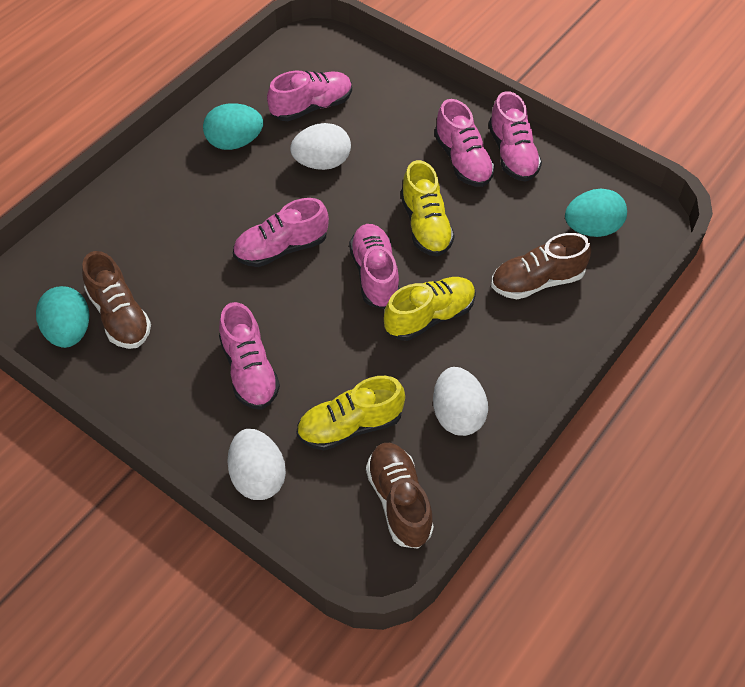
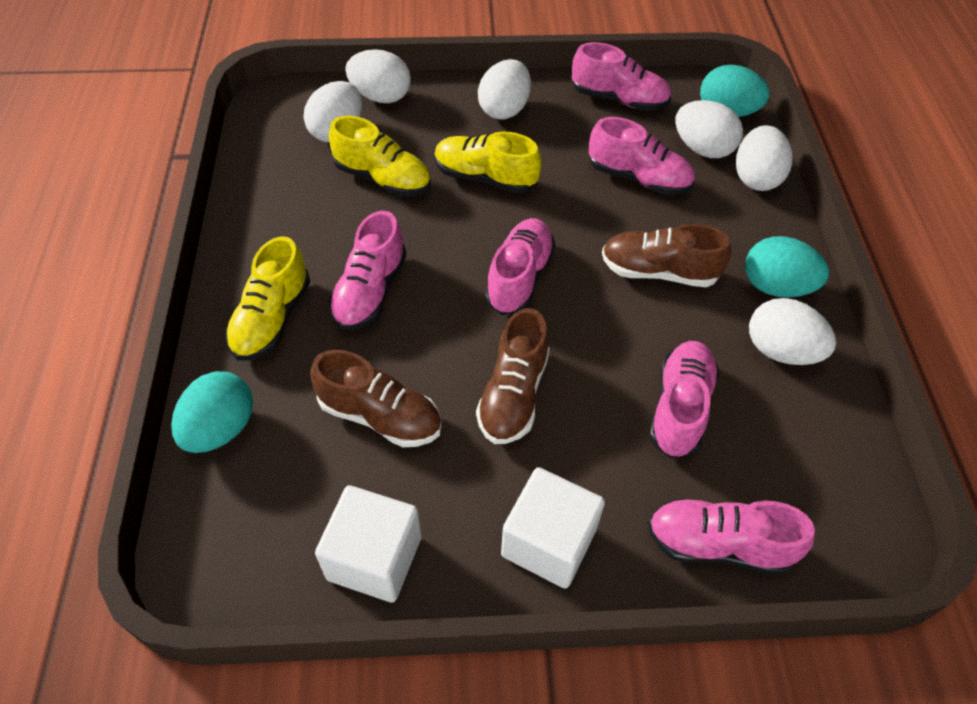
white cube: none = 0 -> [315,485,421,603] [501,467,605,589] = 2
white egg: [227,429,286,500] [290,123,351,170] [433,367,488,436] = 3 -> [304,81,362,142] [345,49,411,103] [478,59,531,120] [676,100,743,158] [736,125,792,191] [749,298,836,365] = 6

